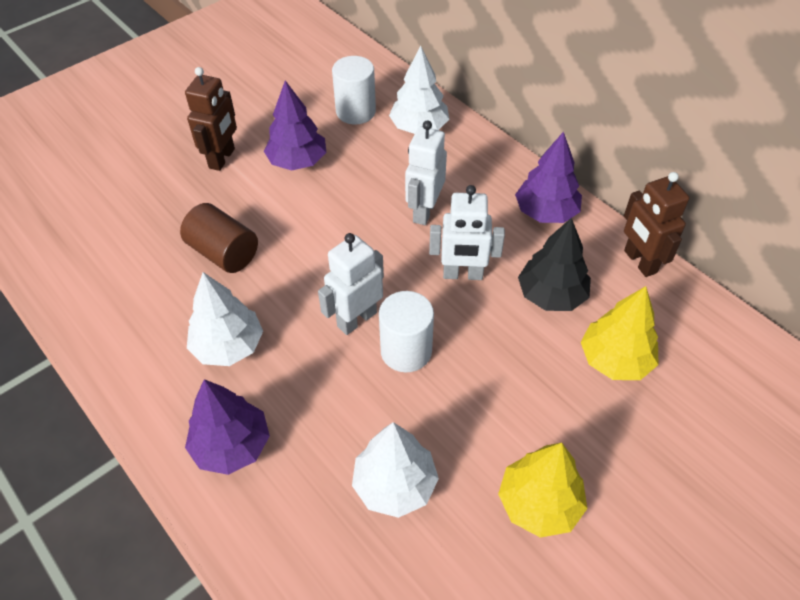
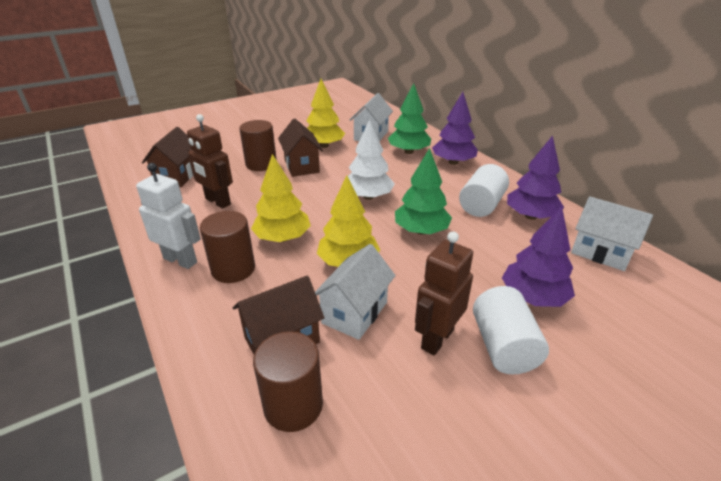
black tree: [518,218,591,311] = 1 -> none = 0
brown cylinder: [180,203,258,273] = 1 -> [200,211,255,283] [239,120,277,171] [253,331,323,432] = 3
brown house: none = 0 -> [142,127,193,187] [233,275,324,354] [278,119,323,177] = 3
green tree: none = 0 -> [388,83,431,154] [395,148,452,235] = 2
white house: none = 0 -> [315,244,396,340] [350,93,393,141] [571,196,653,271] = 3
white robot: [318,233,384,335] [405,120,447,225] [429,185,505,280] = 3 -> [136,163,201,269] = 1
white tree: [187,272,263,366] [352,422,439,518] [389,46,449,134] = 3 -> [344,119,395,200] = 1
yellow tree: [498,443,587,538] [581,286,658,380] = 2 -> [251,154,311,242] [306,79,345,148] [317,175,380,267] = 3

